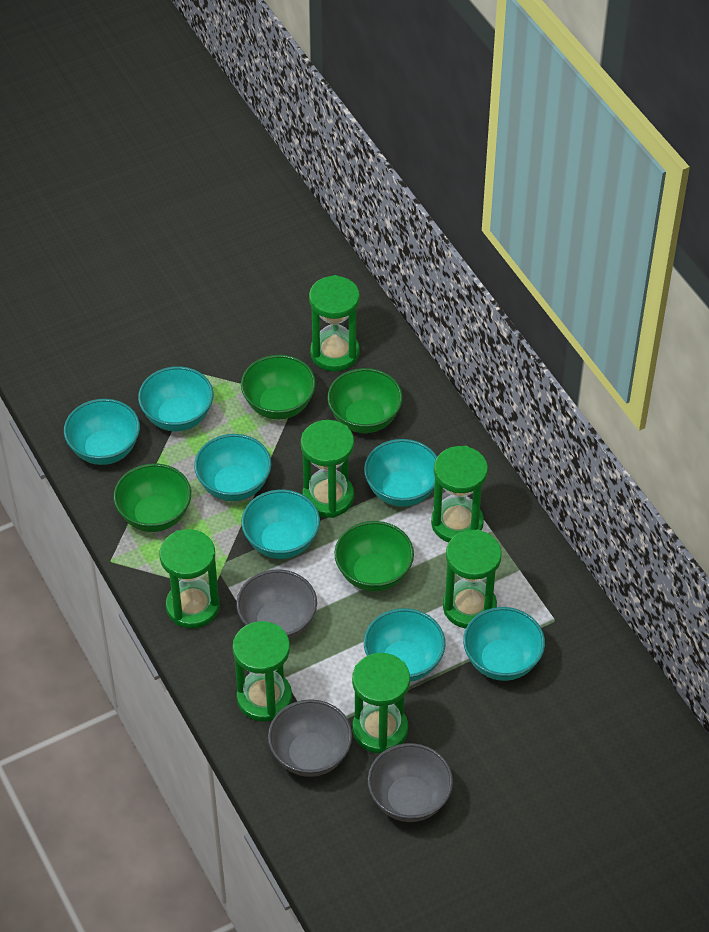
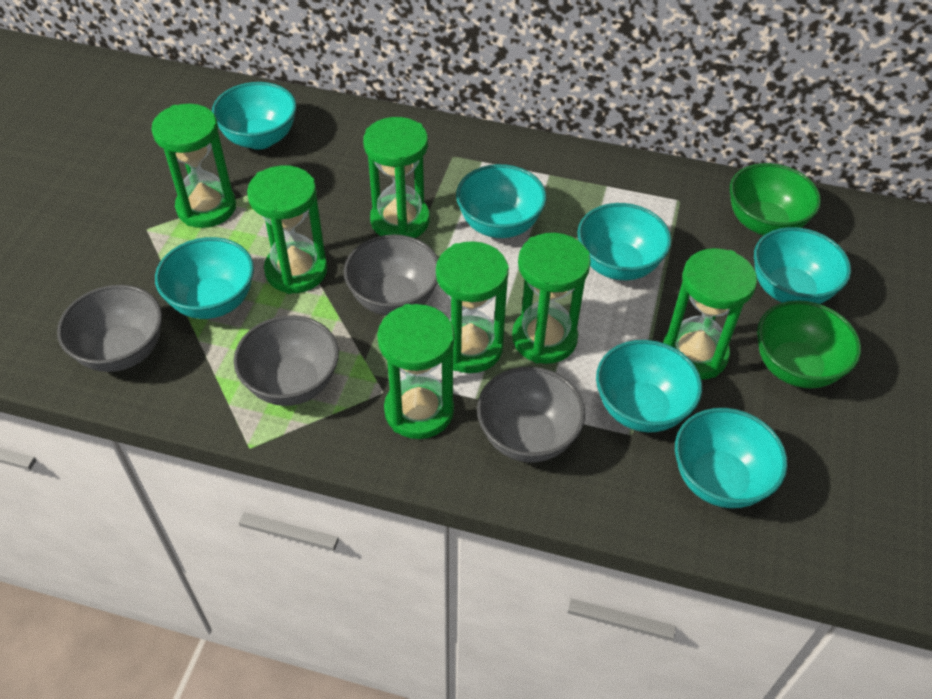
green bowl: [113,463,191,532] [241,355,316,419] [327,368,403,433] [335,521,414,592] = 4 -> [730,163,821,235] [757,300,861,388] = 2
grey bowl: [236,569,317,640] [268,699,352,777] [368,743,453,822] = 3 -> [57,285,162,372] [234,315,339,406] [344,234,438,316] [477,367,585,463] = 4

